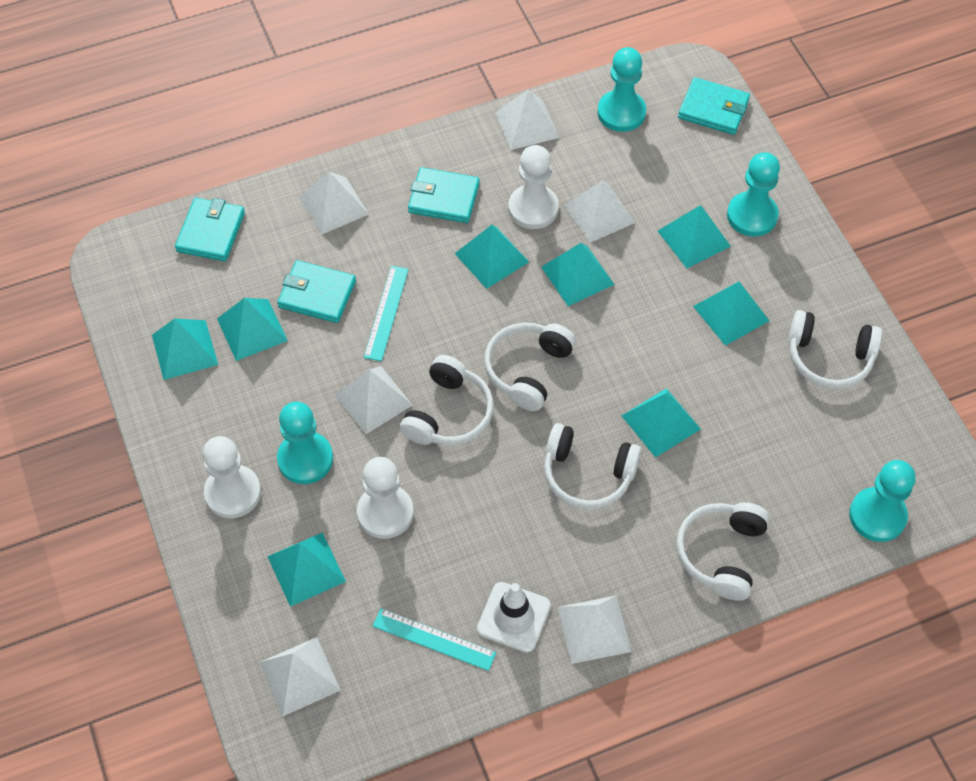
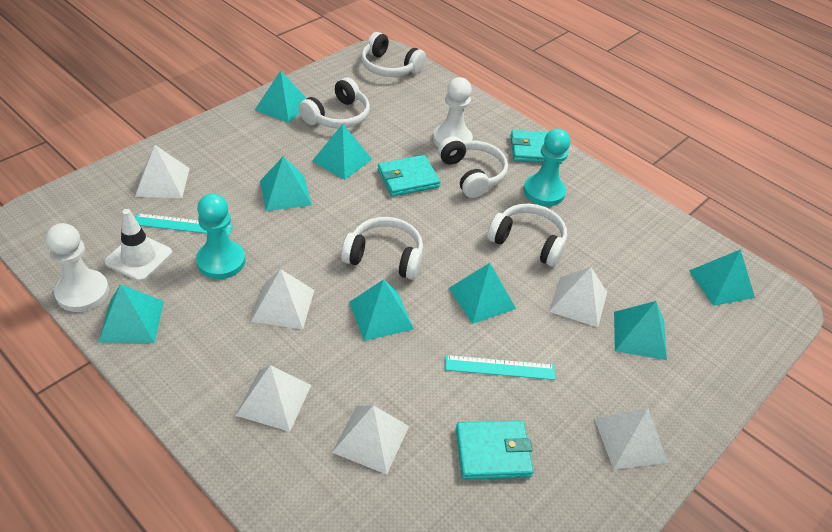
turquoise pawn: [277,402,333,484] [597,47,646,132] [727,152,780,236] [849,460,916,542] = 4 -> [196,193,245,279] [523,128,570,206] = 2
turquoise wallet: [175,198,245,261] [277,260,356,323] [408,167,480,223] [678,77,750,135] = 4 -> [378,155,440,197] [456,421,534,480] [511,130,562,164] = 3
white pawn: [203,436,261,518] [357,457,414,539] [508,145,559,229] = 3 -> [46,223,109,312] [433,77,473,147] = 2

